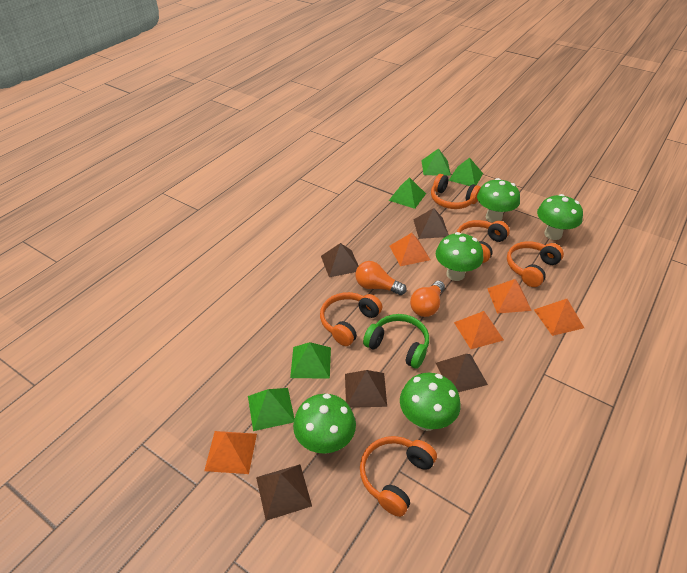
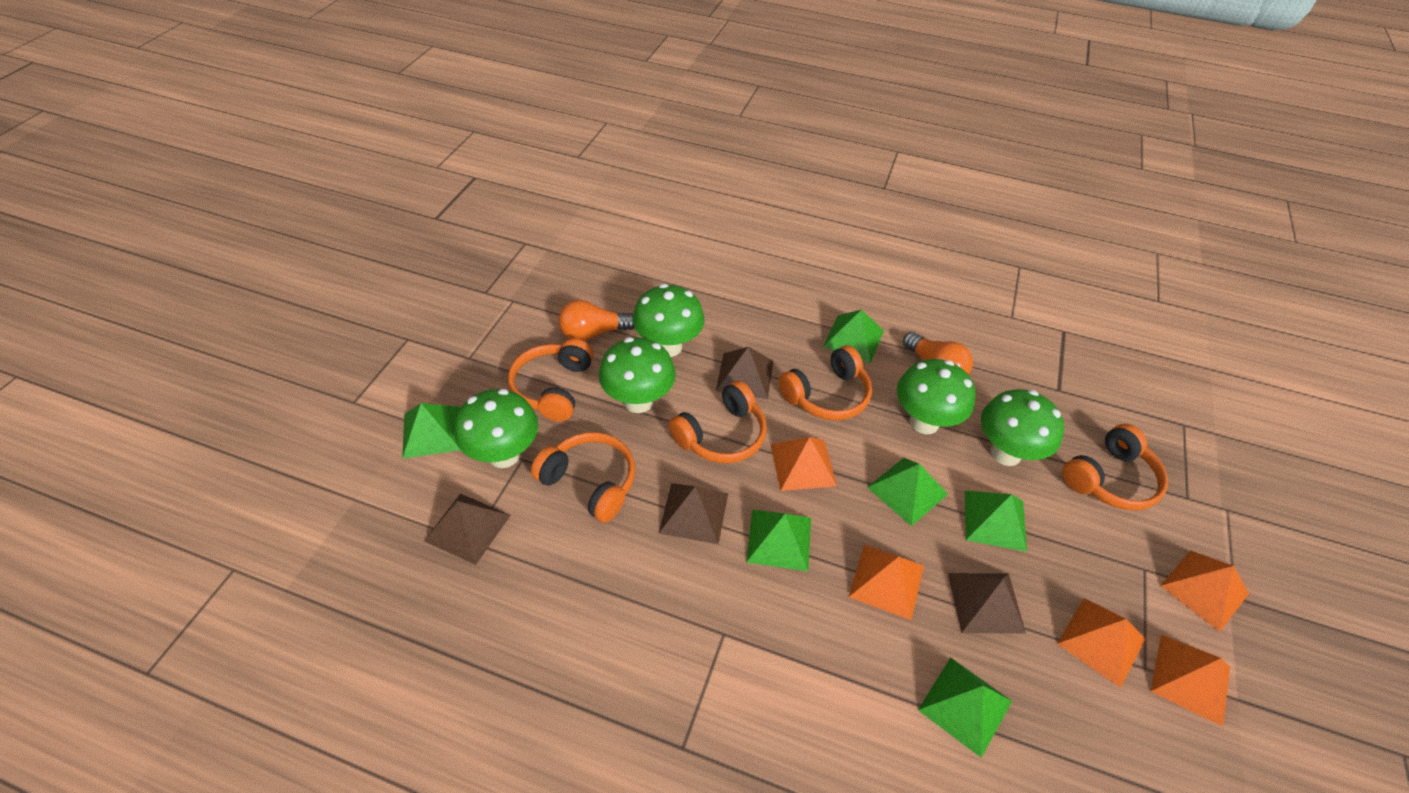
brown pyramid: [256,464,312,521] [321,243,358,277] [345,370,387,408] [413,208,449,239] [436,354,488,392] = 5 -> [424,494,511,565] [659,483,728,544] [716,347,773,399] [948,573,1026,633] = 4
green headphones: [363,314,429,369] = 1 -> none = 0
green pyramid: [248,388,295,431] [290,342,331,379] [389,177,426,209] [421,148,451,176] [449,158,483,186] = 5 -> [402,403,461,459] [746,510,811,571] [823,309,884,363] [867,458,948,526] [918,657,1012,758] [965,491,1027,552] = 6

